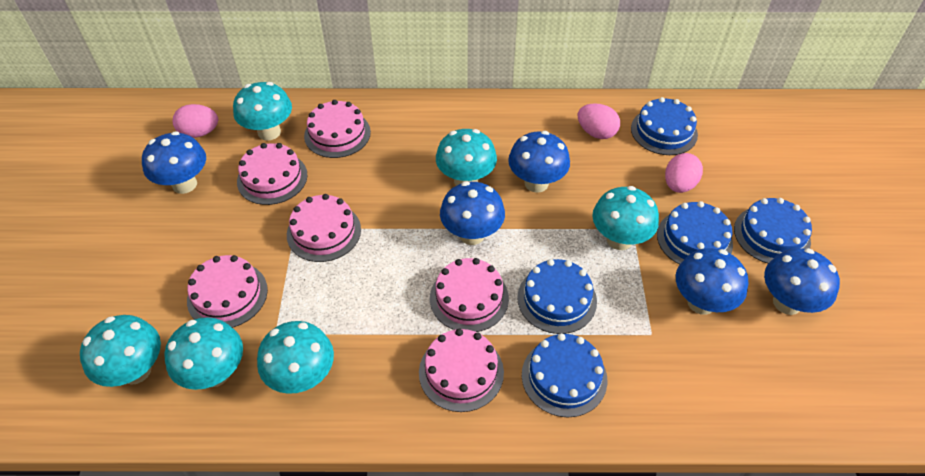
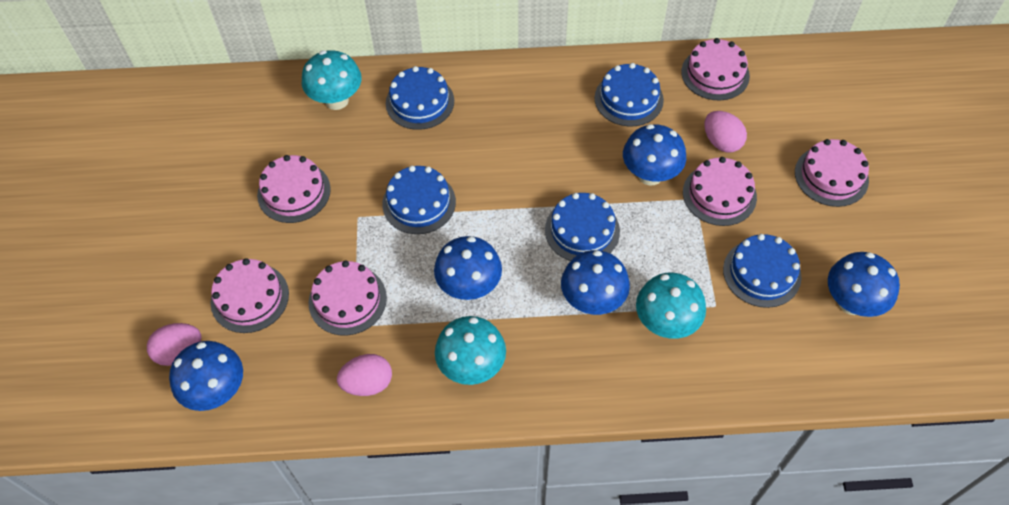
turquoise mushroom: [80,315,161,387] [164,317,243,390] [233,82,292,141] [257,321,334,394] [436,129,497,186] [592,186,659,250] = 6 -> [302,50,362,110] [435,316,506,385] [636,273,706,339] = 3

